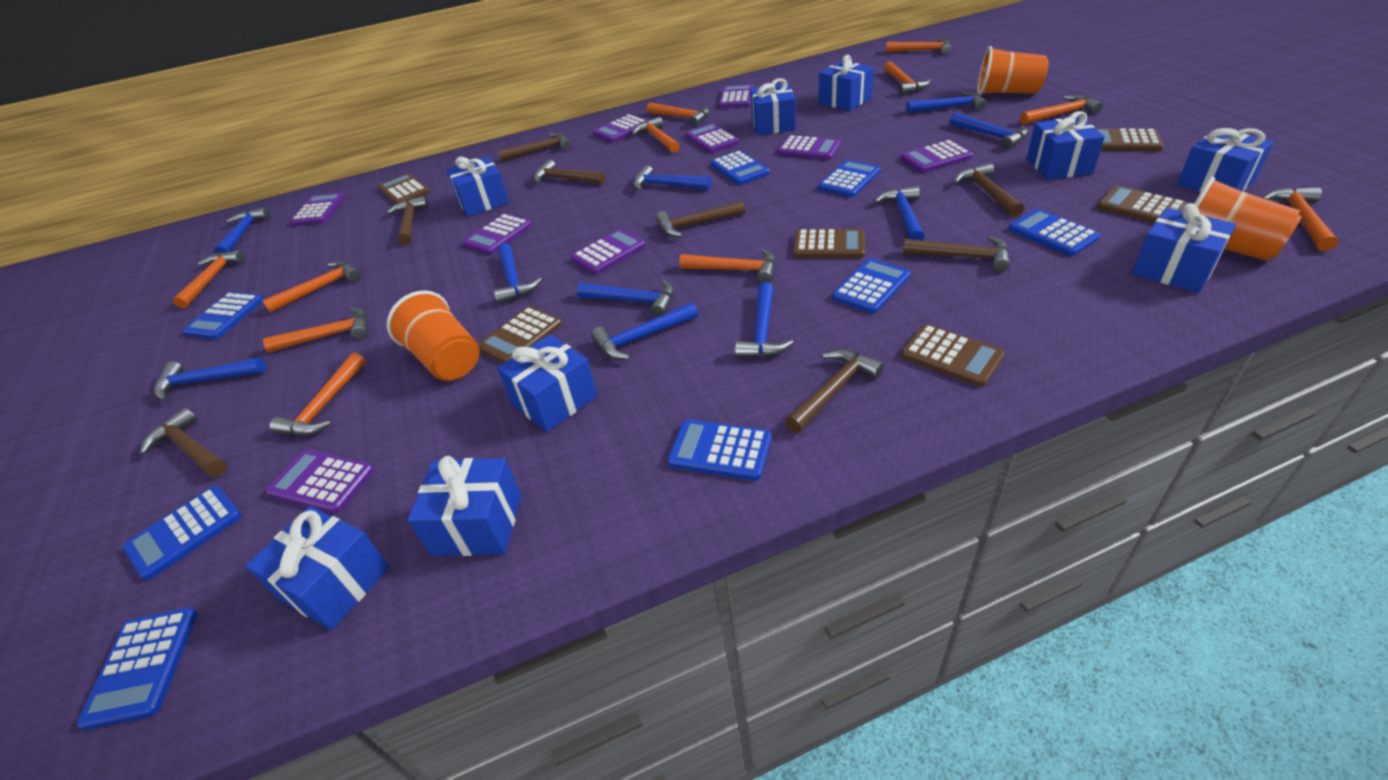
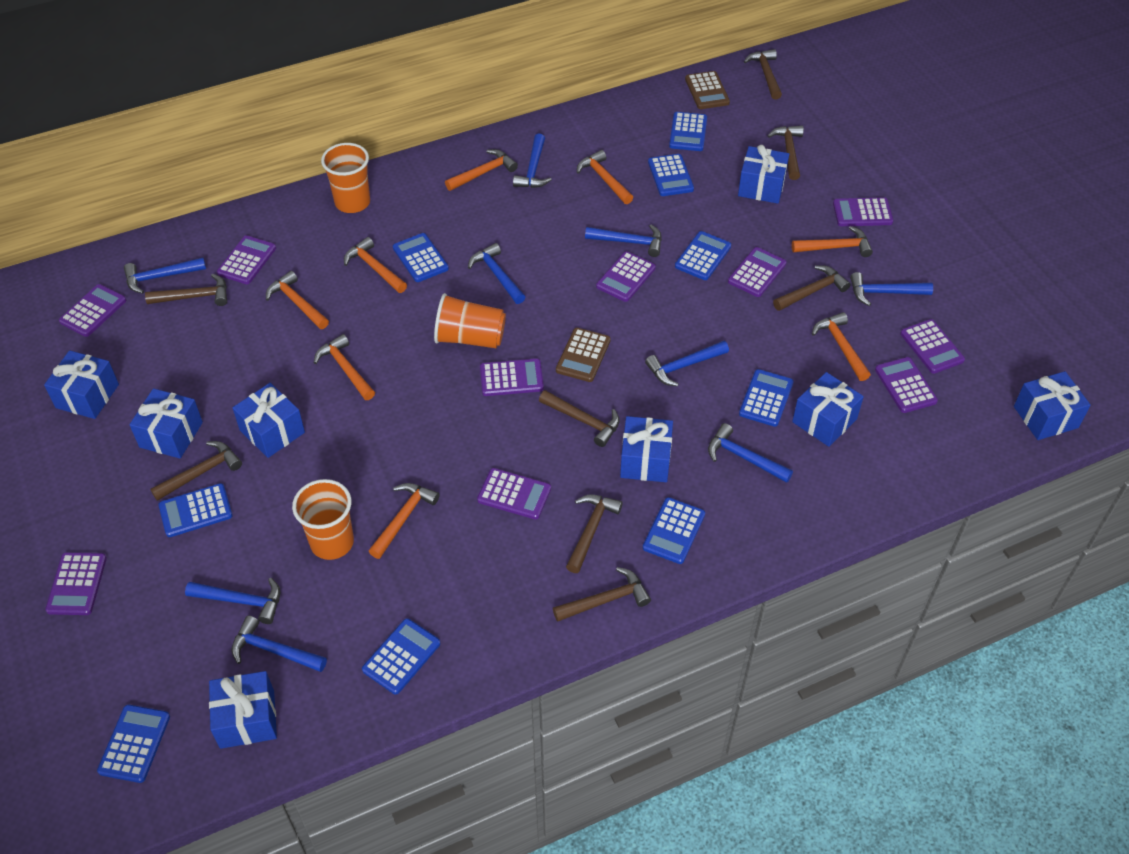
blue calculator: [76,607,198,730] [122,486,242,581] [182,292,264,339] [667,419,772,481] [710,151,770,185] [818,160,881,197] [832,258,911,314] [1009,209,1100,256] = 8 -> [97,705,170,783] [159,483,232,537] [362,618,440,694] [393,233,449,282] [643,497,705,564] [648,154,694,196] [669,112,707,151] [675,231,731,280] [739,369,794,427] = 9
blue gift: [245,506,389,630] [408,456,522,556] [446,157,509,217] [497,334,598,432] [751,78,796,135] [819,55,874,111] [1027,111,1105,180] [1132,203,1236,293] [1177,128,1274,192] = 9 -> [44,350,119,419] [129,388,203,459] [209,671,277,749] [232,383,305,458] [620,416,673,482] [738,145,789,204] [792,372,864,447] [1014,371,1091,440] = 8
blue hammer: [154,358,266,401] [214,207,270,253] [494,243,542,304] [577,279,674,317] [591,302,698,360] [633,165,712,191] [735,282,793,358] [874,186,925,241] [906,91,987,113] [950,113,1028,149] = 10 -> [124,258,206,294] [185,578,281,624] [231,615,327,672] [468,243,525,304] [513,133,552,188] [585,225,662,257] [645,341,729,387] [708,423,793,483] [850,272,933,306] = 9
brown calculator: [378,173,430,204] [478,306,562,363] [793,229,865,258] [901,324,1005,387] [1095,128,1164,151] [1097,185,1188,223] = 6 -> [556,328,611,382] [685,71,730,109] = 2
orange hammer: [173,250,245,308] [262,260,361,313] [263,307,368,352] [269,353,366,436] [632,116,680,153] [647,103,710,126] [679,249,775,283] [884,61,931,95] [886,38,951,55] [1020,95,1103,125] [1263,187,1339,251] = 11 -> [266,271,329,329] [314,334,375,400] [344,237,407,293] [369,483,440,559] [445,149,518,191] [577,150,633,204] [792,226,873,257] [812,312,871,381] = 8
purple calculator: [266,450,374,513] [290,192,345,226] [463,213,532,254] [571,229,646,274] [593,114,648,142] [685,123,739,153] [719,84,753,108] [777,135,841,160] [901,140,973,173] = 9 -> [45,552,107,615] [59,284,126,337] [217,235,276,284] [477,468,551,520] [480,358,544,396] [596,251,656,302] [728,247,787,297] [833,197,893,226] [875,357,938,413] [900,319,965,374] = 10

